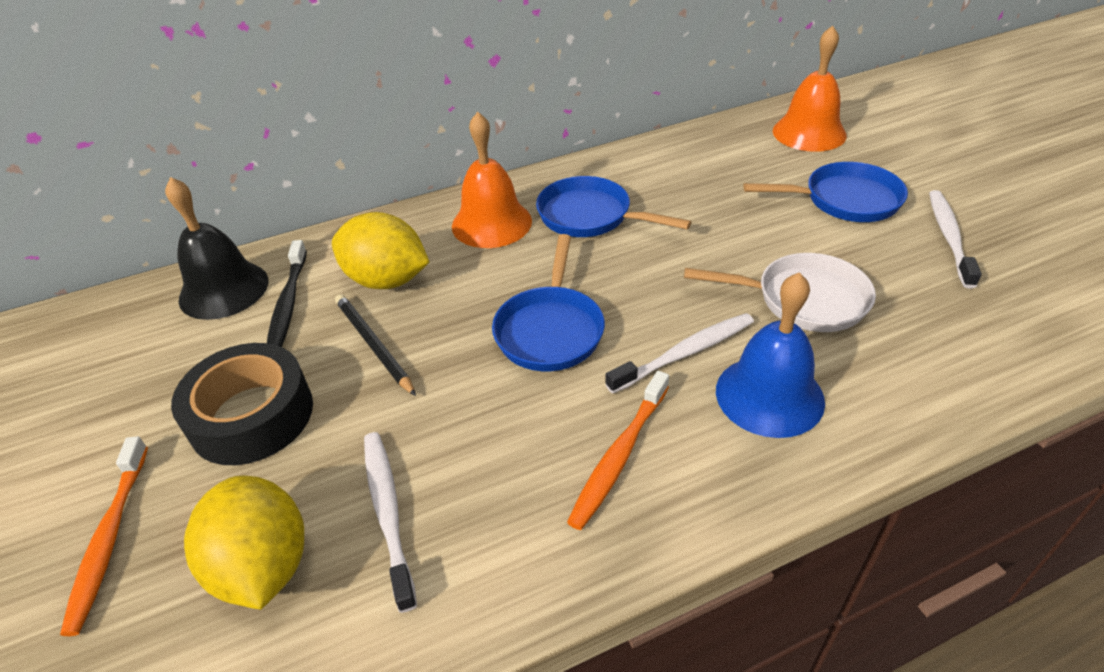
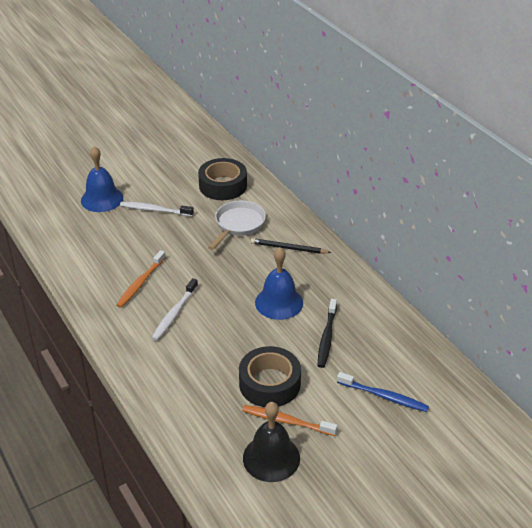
black tape: [171,343,313,465] = 1 -> [198,158,247,200] [239,346,301,407] = 2
blue bell: [716,272,825,438] = 1 -> [81,146,123,212] [255,247,303,320] = 2
blue pan: [492,234,605,371] [536,176,692,237] [743,162,908,222] = 3 -> none = 0
blue toothbrush: none = 0 -> [337,372,429,412] = 1
orange bell: [452,111,532,248] [773,25,847,152] = 2 -> none = 0
white toothbrush: [364,432,417,613] [606,313,754,394] [929,190,982,289] = 3 -> [120,202,194,216] [152,278,198,341] = 2
yellow lemon: [184,476,304,610] [332,212,429,289] = 2 -> none = 0

